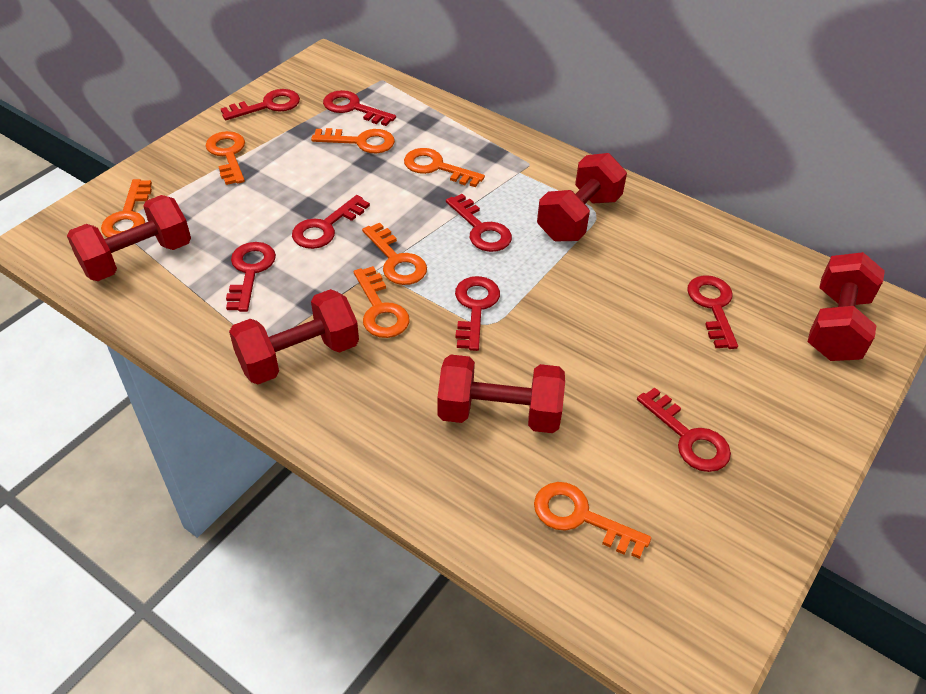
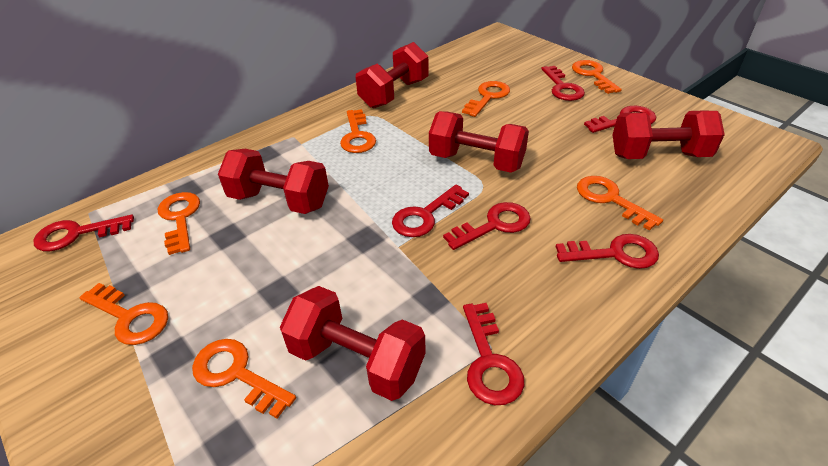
red key: [221,89,300,120] [226,242,276,312] [292,195,370,249] [323,90,396,126] [446,194,512,252] [455,276,500,351] [637,387,731,472] [687,275,738,349] = 8 -> [34,215,134,251] [392,185,469,237] [443,202,531,250] [463,303,524,405] [541,66,585,101] [556,234,659,269] [584,106,656,133] = 7

